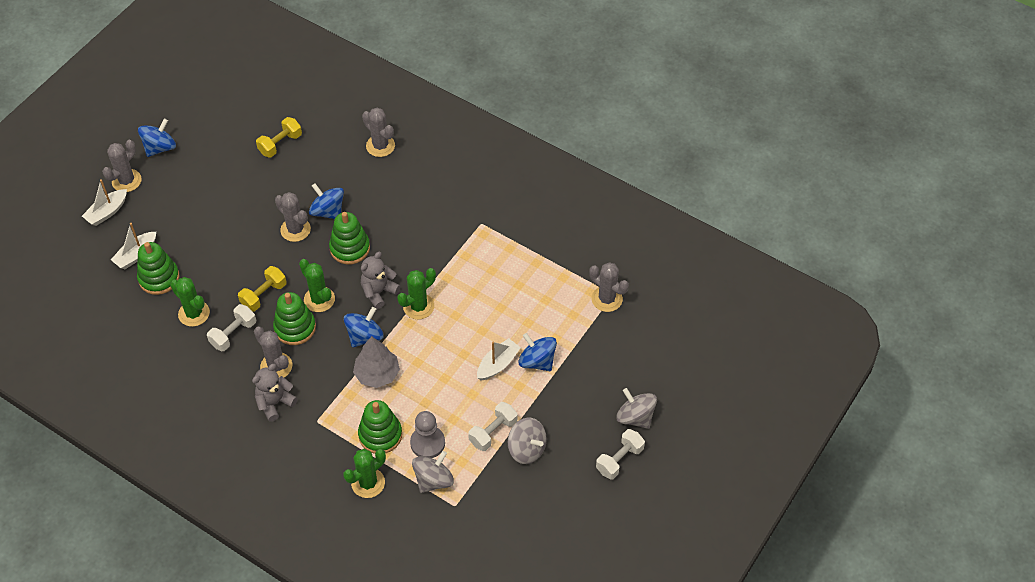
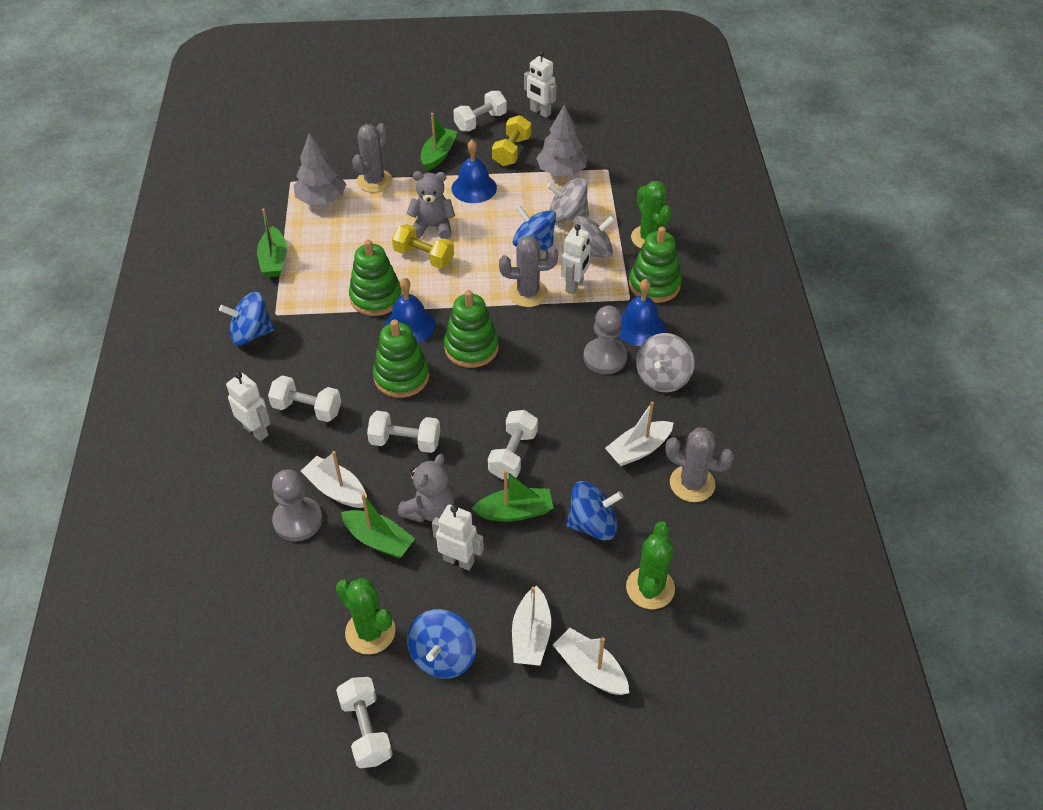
blue bell: none = 0 -> [384,278,435,343] [452,140,497,203] [619,279,666,346] = 3
green boat: none = 0 -> [257,209,287,277] [341,494,415,558] [421,113,458,171] [472,470,553,522] = 4
green cactus: [170,277,210,327] [299,259,335,312] [343,449,386,498] [397,268,436,320] = 4 -> [336,578,395,654] [626,521,675,609] [631,181,672,249] = 3
grey cactus: [102,140,142,192] [254,327,292,377] [275,192,311,242] [362,108,395,157] [589,262,629,312] = 5 -> [352,123,392,193] [499,236,558,307] [665,427,734,502] = 3
grey pawn: [410,411,445,458] = 1 -> [272,470,323,541] [583,306,627,374] = 2
grey tree: [353,336,400,388] = 1 -> [293,133,346,205] [536,105,587,176] = 2
white boat: [82,179,127,226] [111,223,156,269] [477,338,521,381] = 3 -> [301,451,367,508] [512,585,551,666] [553,628,629,695] [605,401,674,466] = 4
white dumbbell: [207,304,256,351] [468,402,518,451] [596,429,645,479] = 3 -> [268,375,341,422] [336,677,393,768] [367,411,440,453] [453,91,507,131] [488,410,538,479] = 5
white robot: none = 0 -> [226,372,271,441] [432,504,484,571] [524,51,557,118] [561,224,591,294] = 4

